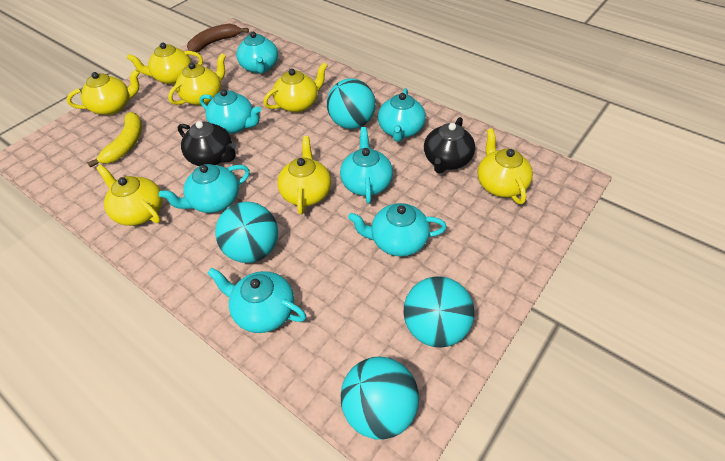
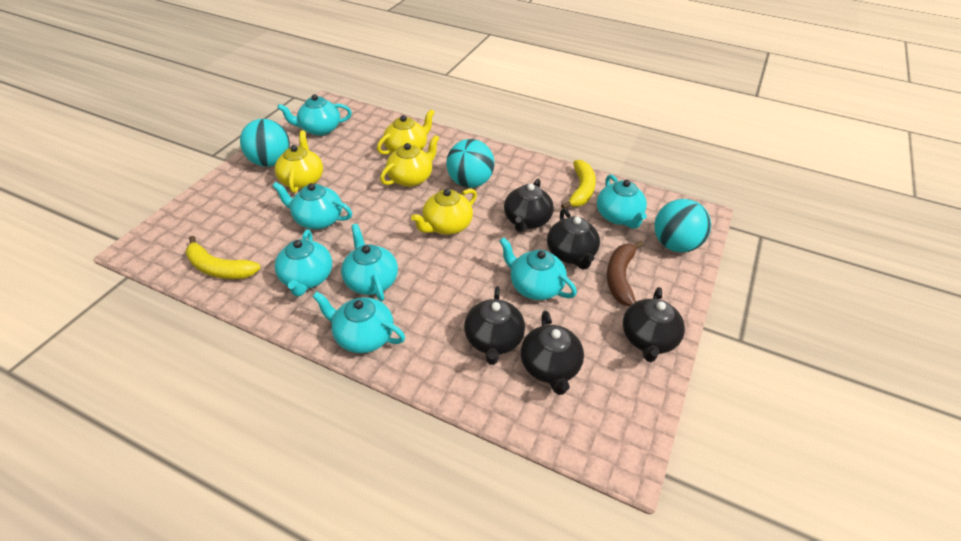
black teapot: [178,121,236,166] [424,117,475,173] = 2 -> [464,286,525,365] [504,179,554,232] [521,311,584,395] [547,209,600,270] [623,287,685,362] = 5
turquoise ball: [215,202,278,263] [327,78,376,129] [341,356,419,440] [403,276,474,348] = 4 -> [240,119,290,167] [446,139,495,188] [654,199,711,253] = 3
yellow banana: [87,112,142,168] = 1 -> [186,236,261,279] [561,160,596,209] = 2
yellow teapot: [67,69,140,115] [96,165,163,226] [127,42,203,84] [168,53,226,106] [263,63,328,113] [277,136,331,215] [477,128,533,204] = 7 -> [274,130,323,193] [377,109,435,155] [380,135,439,187] [411,189,477,235] = 4

